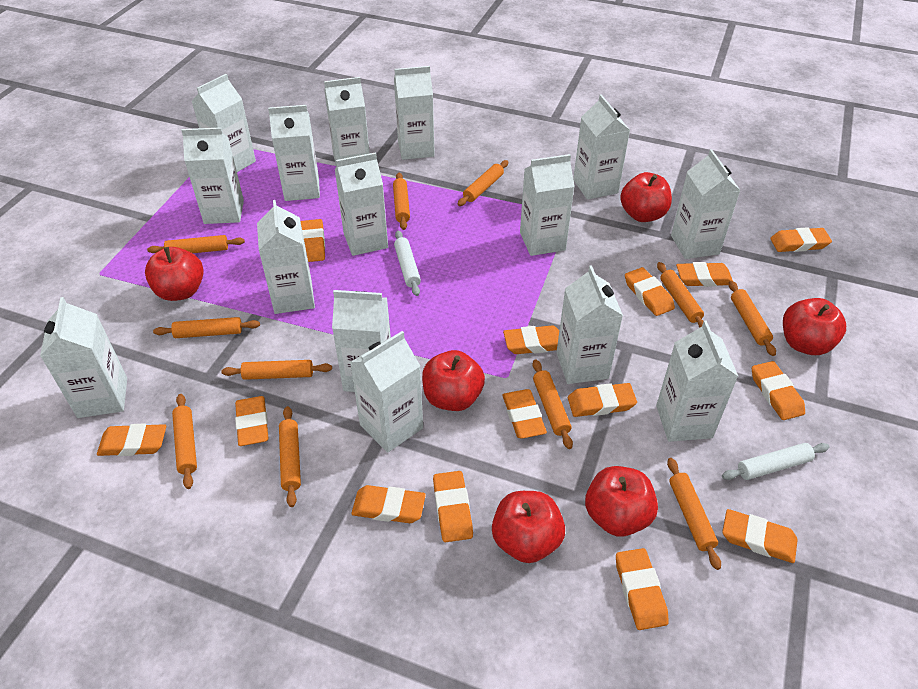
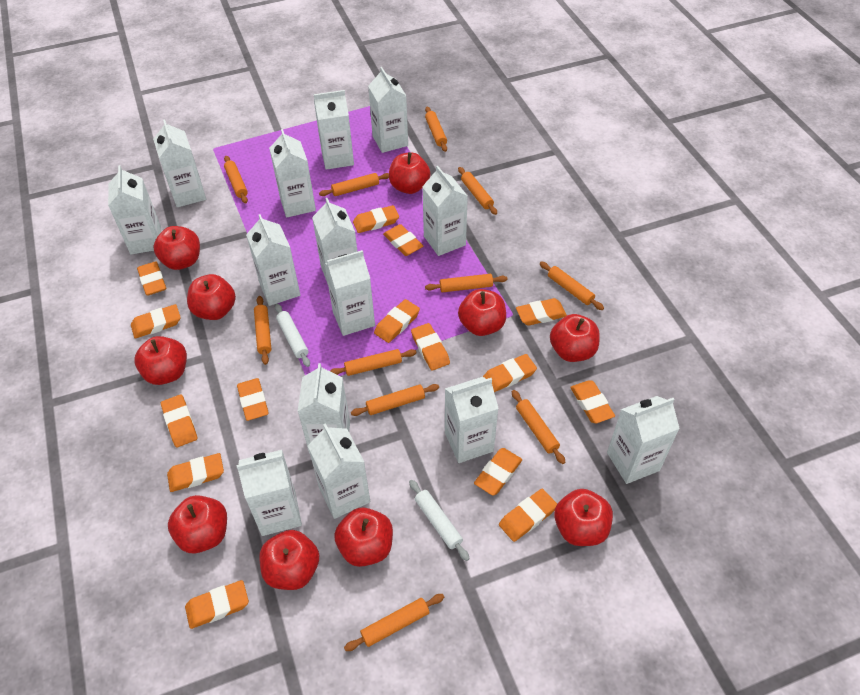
orange eraser: [97,423,166,456] [235,396,269,446] [301,219,325,262] [351,485,426,523] [433,471,473,542] [503,325,559,354] [503,389,547,439] [568,383,637,417] [616,548,669,630] [625,267,675,316] [676,262,733,287] [722,509,798,563] [752,361,805,420] [770,227,832,252] = 14 -> [131,304,181,339] [137,261,166,296] [161,395,197,447] [167,453,224,492] [185,580,249,629] [237,378,269,421] [353,205,399,233] [374,299,420,343] [383,224,423,256] [411,323,450,371] [474,448,522,496] [483,354,537,392] [499,489,557,542] [516,298,567,326] [570,380,615,423] = 15
red apple: [145,247,204,301] [422,350,485,411] [492,491,565,563] [585,466,658,537] [620,172,672,222] [783,298,846,355] = 6 -> [135,336,187,385] [153,226,200,270] [168,495,227,553] [187,274,236,320] [259,530,319,590] [334,507,393,567] [389,152,430,194] [458,289,506,336] [550,314,600,362] [554,489,613,546] = 10
white carton: [40,297,127,418] [181,127,244,224] [191,74,256,172] [257,200,315,314] [268,105,320,201] [324,77,370,166] [332,290,391,392] [335,152,388,256] [350,331,423,453] [394,66,435,160] [520,154,575,256] [556,265,623,384] [573,94,630,200] [656,320,739,442] [671,149,741,259] = 15 -> [108,165,162,254] [153,119,206,207] [236,450,302,536] [246,214,300,306] [269,129,316,218] [298,363,350,454] [308,423,370,519] [312,198,357,284] [314,90,354,170] [325,250,375,336] [368,67,408,153] [422,166,468,256] [445,377,499,463] [607,396,680,484] = 14

